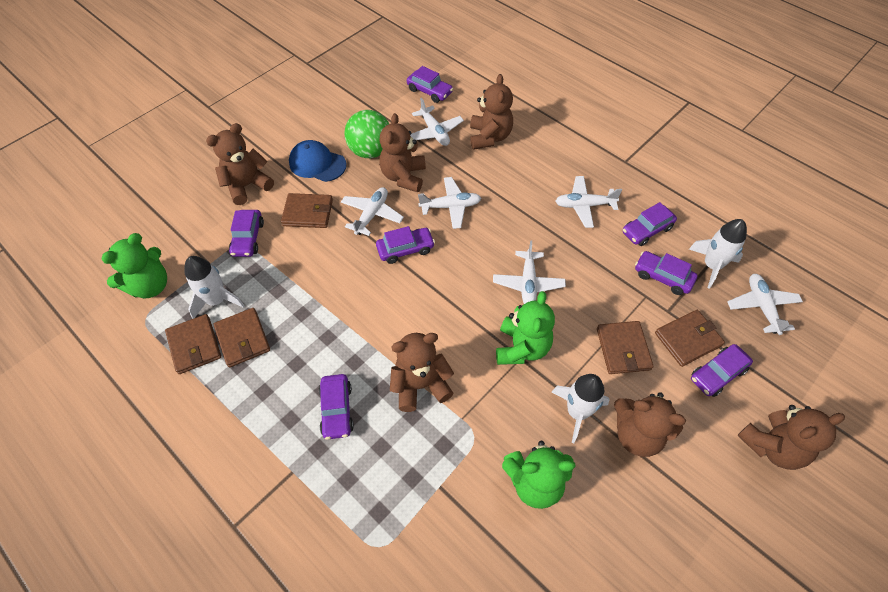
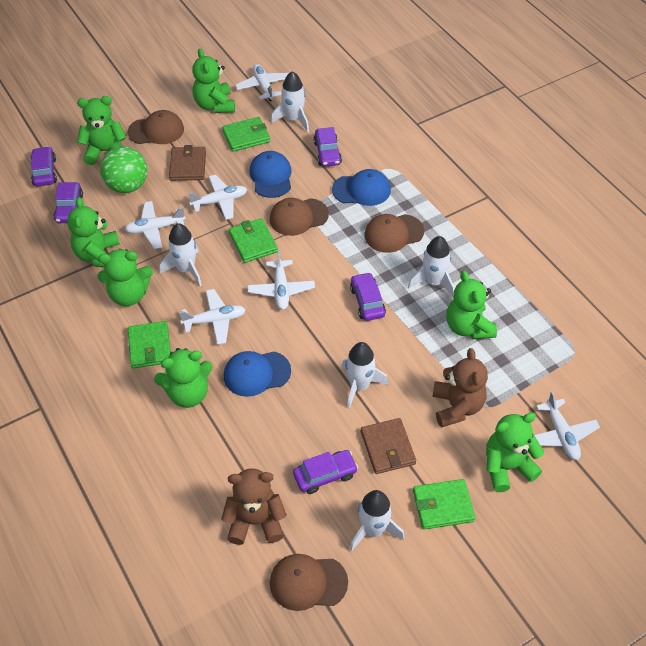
blue cap: [289,140,347,182] = 1 -> [224,351,291,397] [249,151,291,198] [332,169,391,206] = 3
brown cap: none = 0 -> [128,110,184,144] [270,198,329,236] [270,554,348,611] [364,214,424,253] = 4
brown teddy bear: [206,123,274,205] [379,113,426,192] [390,333,454,412] [470,74,513,150] [614,392,686,457] [737,405,845,470] = 6 -> [221,468,287,545] [432,348,488,428] = 2
brown wallet: [165,314,221,374] [213,308,270,368] [281,193,333,228] [597,321,654,374] [655,310,725,367] = 5 -> [169,145,206,181] [361,418,416,474] = 2
green teddy bear: [101,233,167,299] [496,291,555,365] [502,441,576,509] = 3 -> [67,197,120,268] [77,96,126,165] [98,249,153,306] [154,348,212,408] [192,48,235,113] [446,271,497,339] [486,413,544,492] = 7
green wallet: none = 0 -> [128,321,171,369] [222,117,270,152] [229,218,278,263] [413,479,475,530] = 4
purple car: [229,210,264,257] [319,374,354,440] [376,226,435,264] [407,66,453,103] [622,202,677,246] [635,251,698,295] [691,344,753,397] = 7 -> [31,146,57,187] [53,182,83,223] [293,450,358,494] [313,127,342,167] [350,272,386,321] = 5
white rocket: [185,256,245,319] [552,374,610,443] [689,219,747,289] = 3 -> [160,223,202,286] [271,71,309,132] [342,342,388,409] [350,490,404,551] [408,236,455,297] = 5

